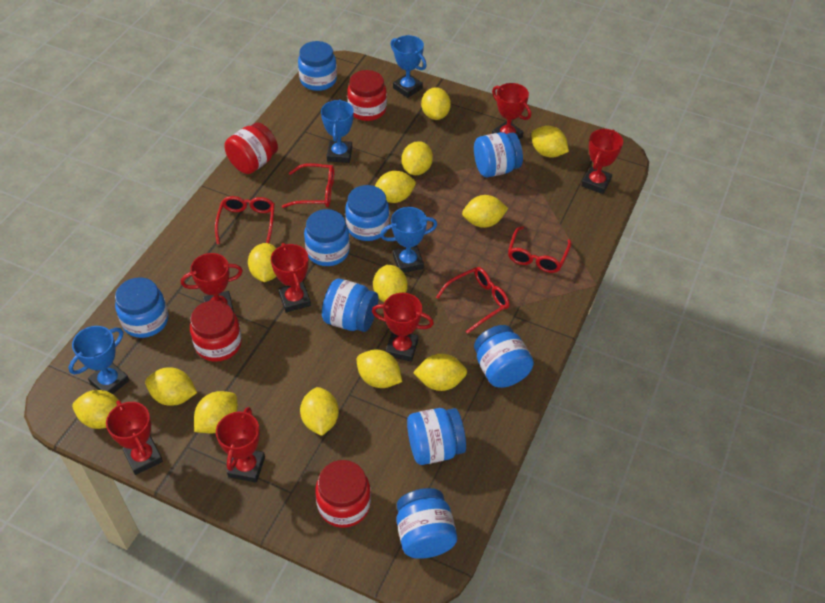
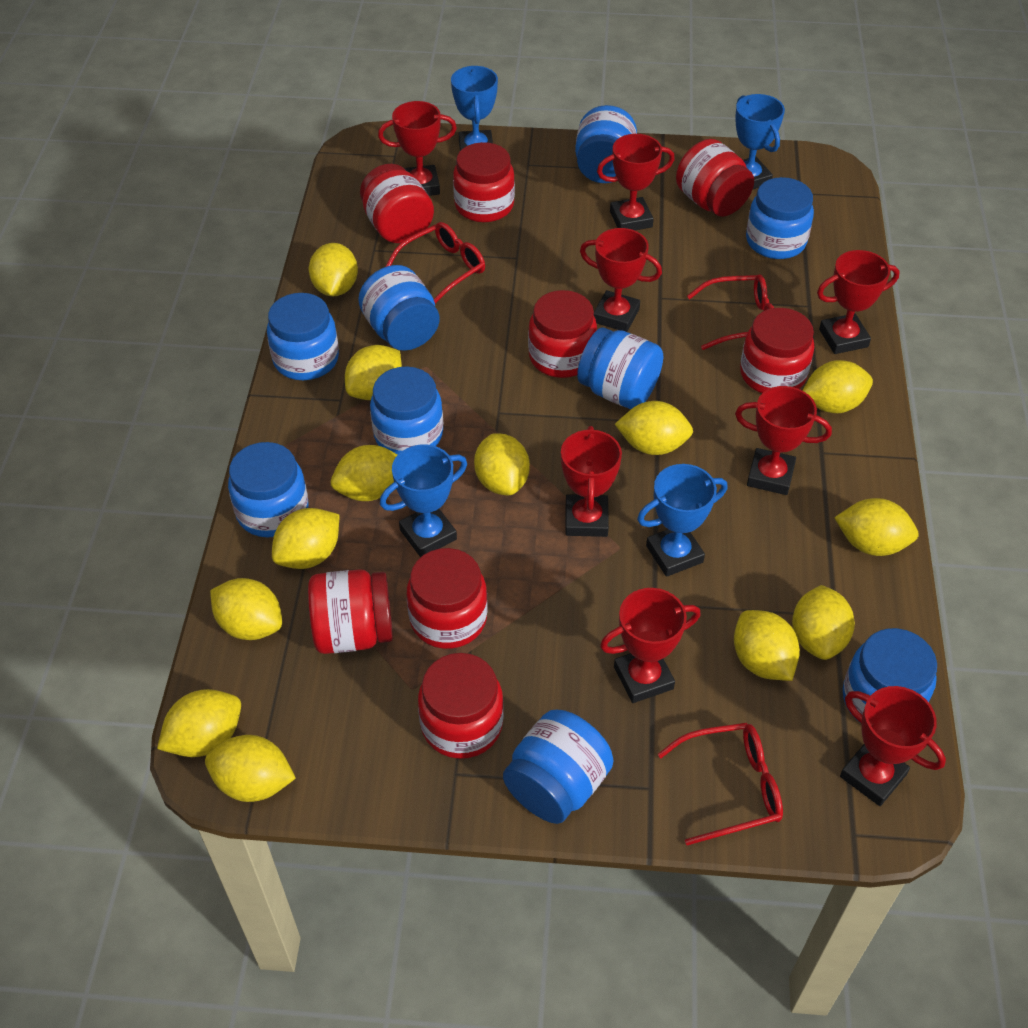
red glasses: [215,196,275,244] [282,163,334,208] [436,267,509,334] [508,226,571,273] = 4 -> [385,222,485,304] [658,723,783,845] [687,274,774,350] = 3
red jar: [190,300,242,362] [224,123,278,174] [315,460,371,528] [347,70,387,121] = 4 -> [308,569,393,654] [360,164,434,243] [407,548,487,649] [418,653,504,759] [453,142,515,222] [528,290,597,378] [676,139,754,217] [740,308,814,393] = 8
red trophy: [106,400,163,475] [181,253,243,312] [216,407,265,483] [271,243,311,313] [372,293,434,362] [492,83,531,139] [581,129,623,194] = 7 -> [378,101,457,196] [561,426,622,537] [580,228,662,332] [597,134,675,230] [600,588,701,703] [735,386,832,495] [817,250,900,354] [840,686,946,806] = 8

